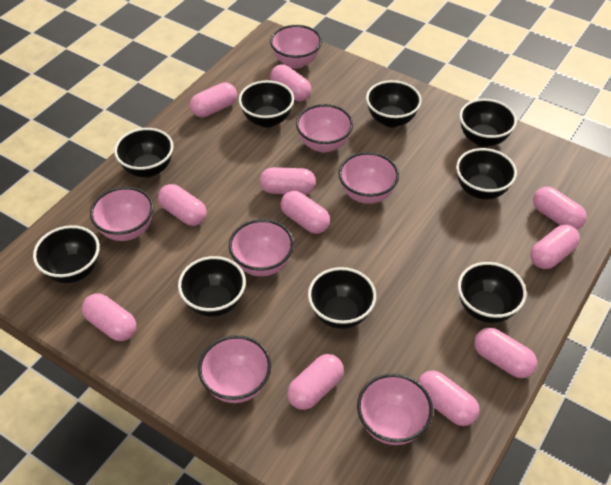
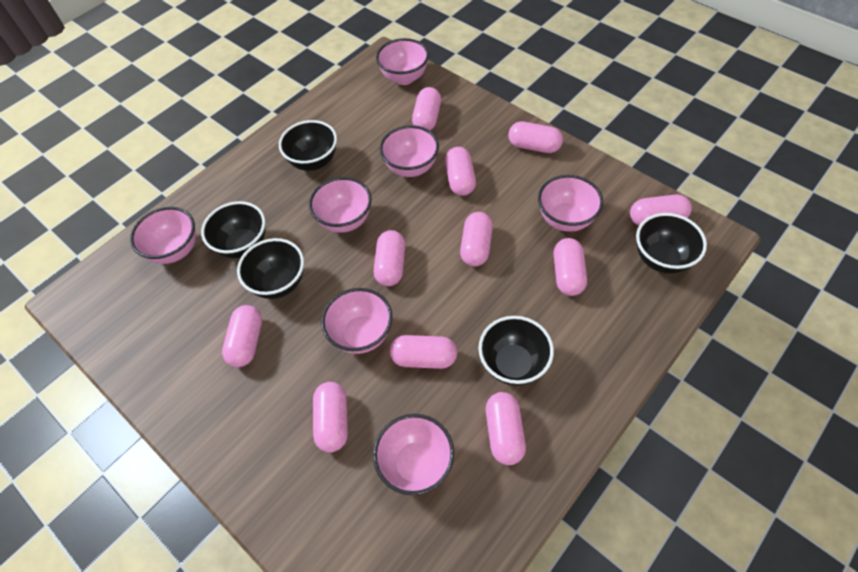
black bowl: [33,225,100,283] [114,128,173,178] [178,256,246,317] [239,80,294,128] [308,267,376,329] [366,80,422,127] [456,148,517,199] [458,262,526,323] [459,99,517,147] = 9 -> [201,201,265,258] [237,238,304,299] [279,120,337,171] [478,316,554,386] [636,213,707,274] = 5

